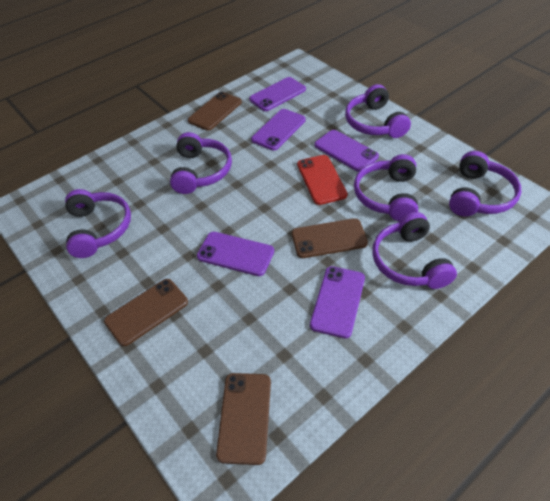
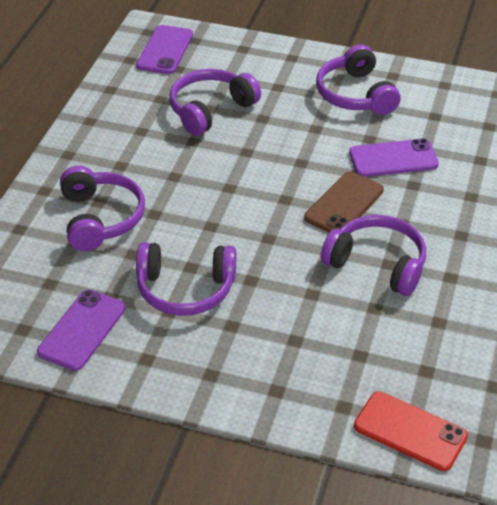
brown phone: [104,279,188,346] [188,92,242,131] [216,373,271,465] [292,218,368,258] = 4 -> [304,171,384,233] = 1
purple headphones: [65,189,131,258] [170,132,232,194] [345,84,411,138] [354,154,418,221] [372,212,457,289] [449,151,521,216] = 6 -> [60,166,145,251] [136,242,236,316] [169,69,261,136] [316,44,400,115] [321,215,426,296] = 5
purple phone: [197,232,274,276] [249,77,306,111] [251,109,306,151] [310,266,365,338] [314,130,379,172] = 5 -> [37,290,126,371] [136,25,193,74] [349,138,439,177] = 3

